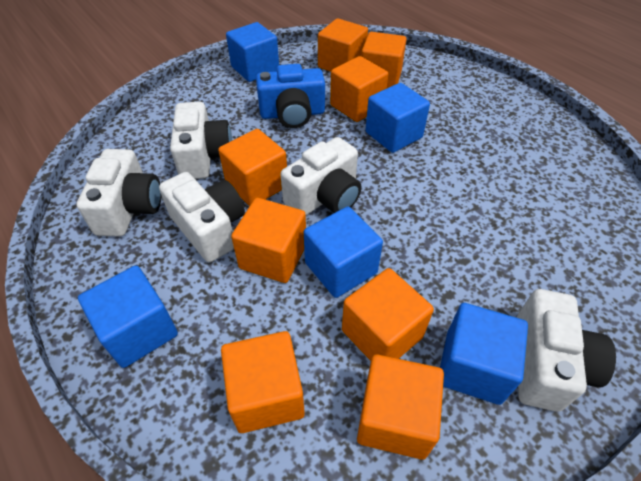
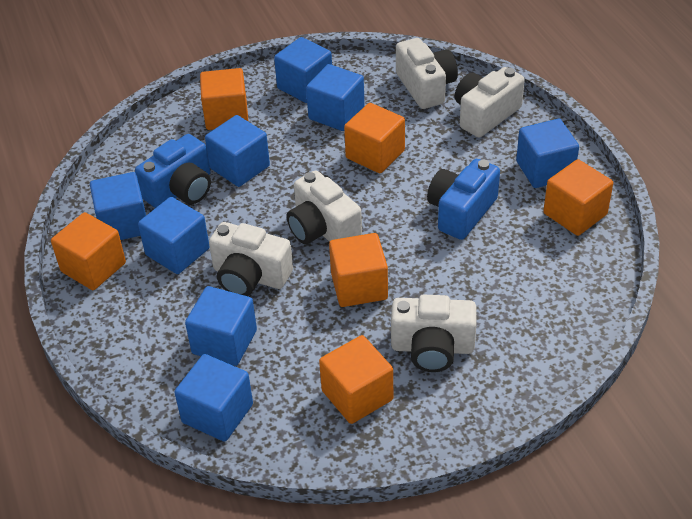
blue camera: [256,64,325,128] = 1 -> [135,134,211,208] [427,159,500,240] = 2
blue cube: [78,265,178,368] [226,22,279,82] [304,207,383,298] [365,83,430,153] [440,303,528,405] = 5 -> [90,172,146,240] [138,197,210,274] [174,354,253,442] [185,286,257,366] [205,115,270,187] [274,37,332,103] [306,64,365,131] [516,119,579,188] = 8
orange cube: [218,129,287,206] [221,331,305,433] [231,198,306,283] [318,18,368,72] [330,56,388,122] [342,268,434,361] [357,354,444,460] [361,32,407,88] = 8 -> [51,212,126,290] [200,68,249,130] [319,335,393,424] [329,233,388,307] [344,103,405,173] [543,159,613,236] = 6

